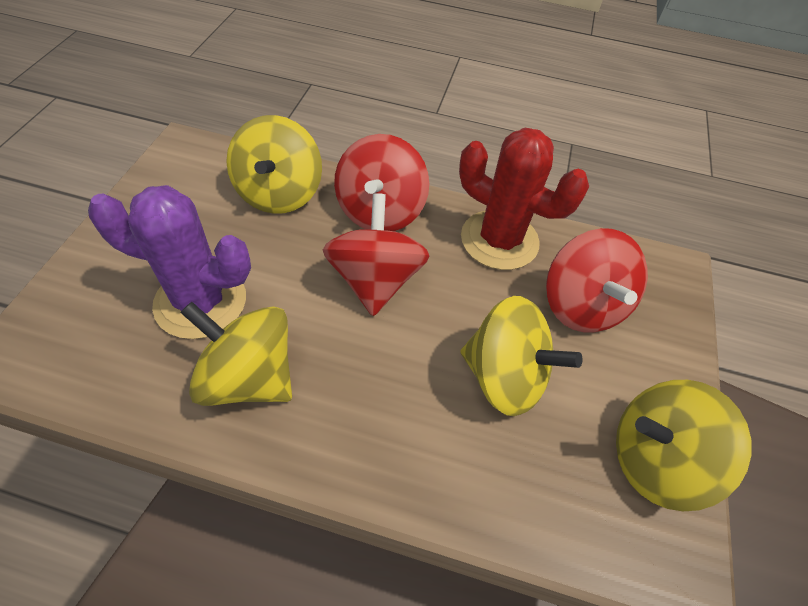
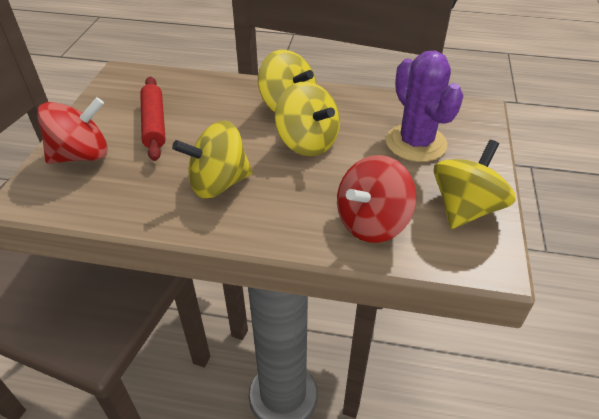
red cactus: [459,128,589,270] = 1 -> none = 0
red rolling pin: none = 0 -> [140,77,166,161] = 1
red spinning top: [323,193,429,316] [334,134,429,231] [546,228,648,332] = 3 -> [37,97,108,164] [337,155,416,243] = 2

